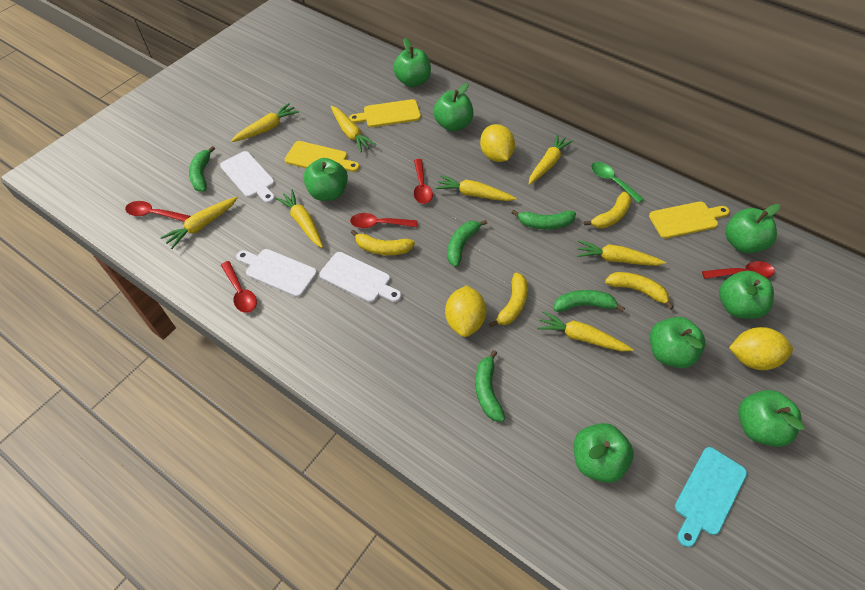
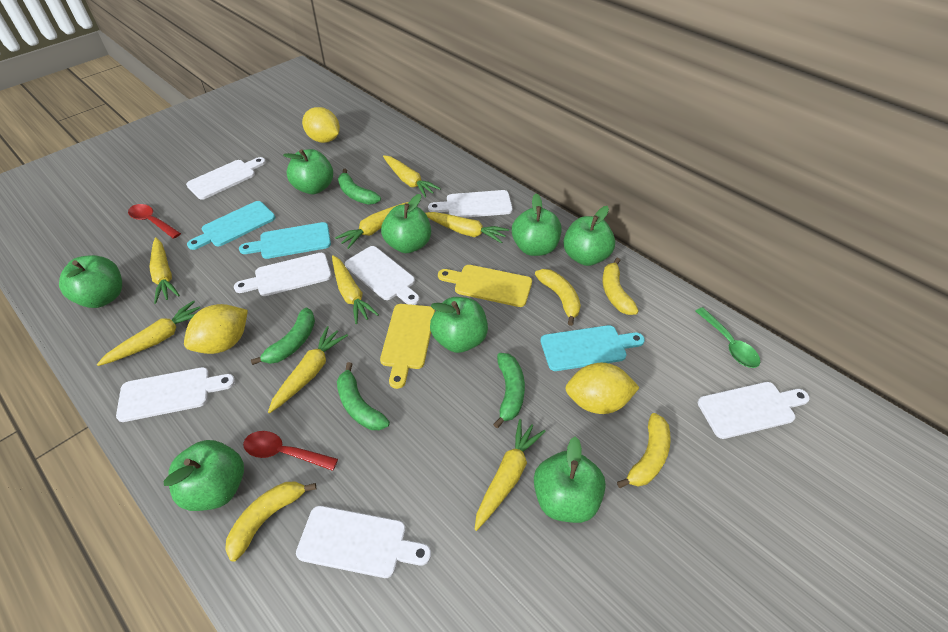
green banana: [189,146,215,192] [448,220,487,267] [475,350,505,422] [512,210,576,229] [553,290,625,312] = 5 -> [251,307,315,365] [337,362,390,430] [338,169,381,205] [493,353,525,428] = 4
red spoon: [125,201,190,222] [221,261,257,313] [350,213,417,228] [414,159,433,204] [702,261,775,279] = 5 -> [128,204,181,239] [243,431,338,471] = 2
turquoise cutting board: [675,447,747,547] = 1 -> [187,201,275,250] [239,222,331,259] [540,325,645,371] = 3
white cutting board: [220,151,275,203] [236,249,317,297] [319,252,401,302] = 3 -> [116,367,235,422] [186,157,266,200] [234,253,332,296] [296,506,431,578] [345,246,419,305] [428,190,513,218] [698,382,810,439] = 7
yellow cutting board: [285,141,360,172] [349,99,421,127] [649,201,730,239] = 3 -> [380,304,435,389] [438,265,532,307] = 2

